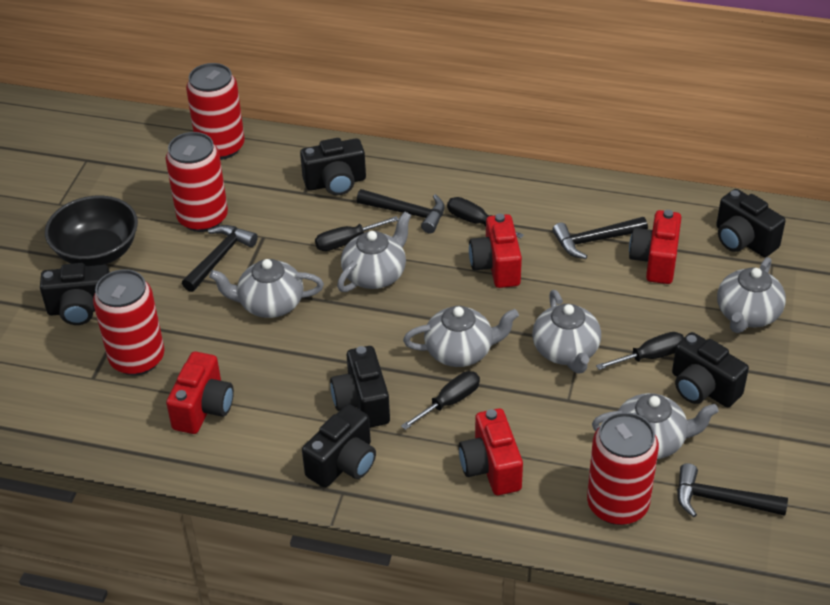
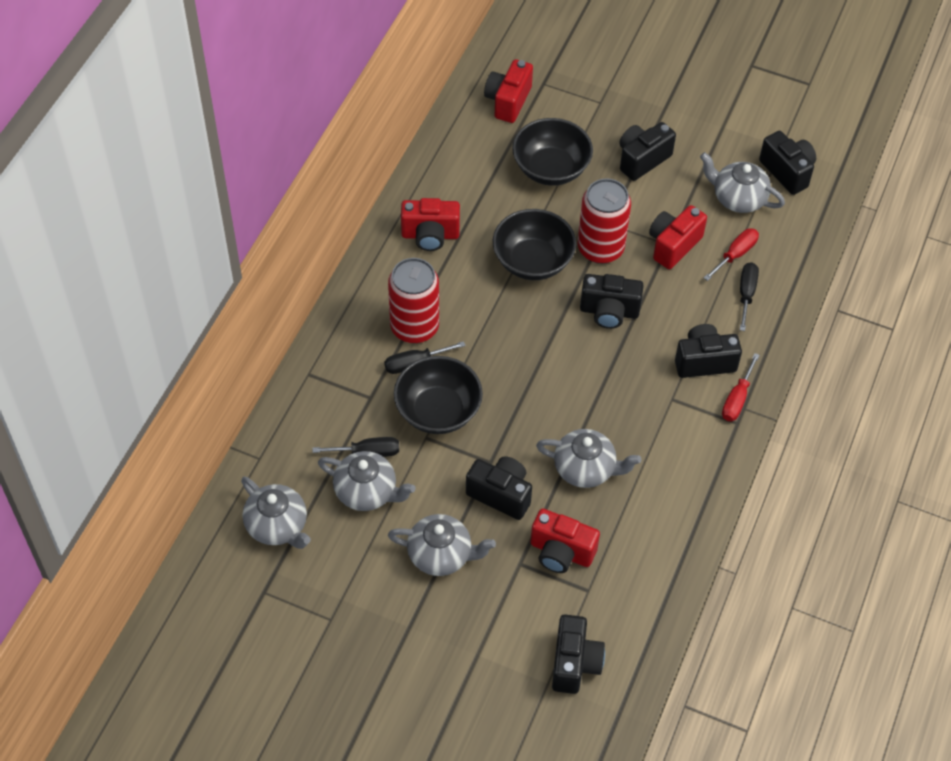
black bowl: [45,196,138,266] = 1 -> [394,356,483,434] [493,209,576,280] [512,118,593,186] = 3
black hammer: [182,225,258,292] [357,189,445,233] [552,217,648,259] [677,463,788,517] = 4 -> none = 0
black screwdriver: [315,216,399,251] [401,371,480,430] [447,197,524,239] [596,332,684,370] = 4 -> [313,437,399,457] [384,341,466,374] [740,262,759,331] = 3
grey teapot: [209,259,324,318] [337,211,411,292] [403,306,519,367] [532,290,601,374] [592,393,719,459] [717,257,786,333] = 6 -> [241,477,311,549] [318,451,416,511] [388,514,496,576] [536,429,641,488] [700,152,785,213] = 5
red can: [93,269,165,375] [165,132,228,232] [186,63,245,160] [587,412,659,525] = 4 -> [388,258,439,343] [578,178,631,264] = 2
red screwdriver: none = 0 -> [704,228,759,281] [722,353,760,421] = 2

